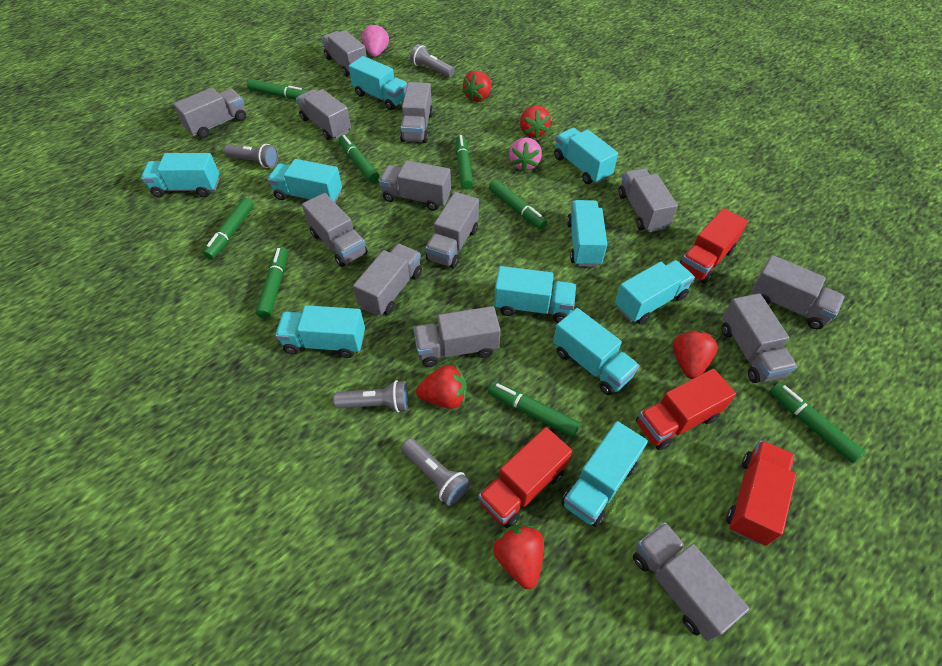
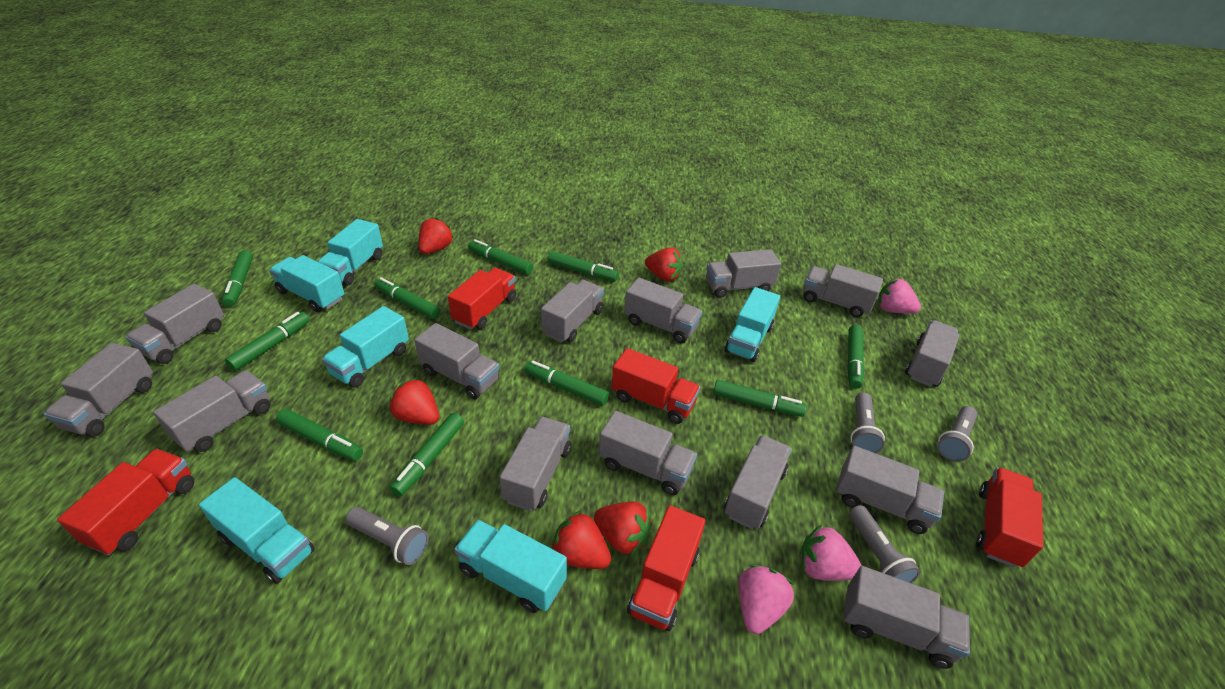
green marker: [203,198,254,259] [247,79,307,100] [256,247,288,318] [339,135,379,183] [456,135,473,189] [488,381,580,437] [489,180,547,229] [770,383,865,463] = 8 -> [222,250,253,307] [225,312,310,371] [276,409,363,461] [375,277,440,319] [390,413,464,497] [468,239,533,275] [524,361,609,406] [548,251,619,281] [713,380,807,417] [847,325,864,389] = 10
grey truck: [173,87,246,138] [296,89,351,140] [302,193,368,267] [321,30,367,77] [353,244,422,316] [379,160,451,211] [400,82,433,143] [413,306,501,367] [425,192,479,268] [618,168,678,232] [633,522,750,641] [722,293,797,383] [751,255,844,329] = 13 -> [44,343,153,437] [126,284,224,364] [153,370,271,452] [414,323,499,399] [499,417,571,511] [541,280,604,343] [599,411,697,495] [624,278,702,343] [706,249,781,298] [724,435,792,529] [803,264,883,317] [836,446,944,534] [843,566,970,669] [905,320,960,387] = 14
pink strawberry: [362,23,389,57] [509,137,542,172] = 2 -> [738,565,794,634] [799,525,862,581] [877,278,921,313] = 3
red truck: [478,427,572,528] [636,369,736,450] [679,208,748,284] [726,440,796,546] = 4 -> [57,449,194,555] [448,268,516,330] [612,348,700,424] [627,505,705,631] [976,467,1043,568] = 5
turquoise truck: [141,153,219,197] [268,159,342,203] [275,305,365,358] [349,56,408,110] [494,266,576,323] [553,308,640,395] [554,128,618,184] [561,421,648,527] [567,200,607,267] [615,260,695,324] = 10 -> [199,477,315,584] [269,255,344,312] [318,219,383,286] [322,306,409,388] [454,520,567,613] [724,287,780,362] = 6

